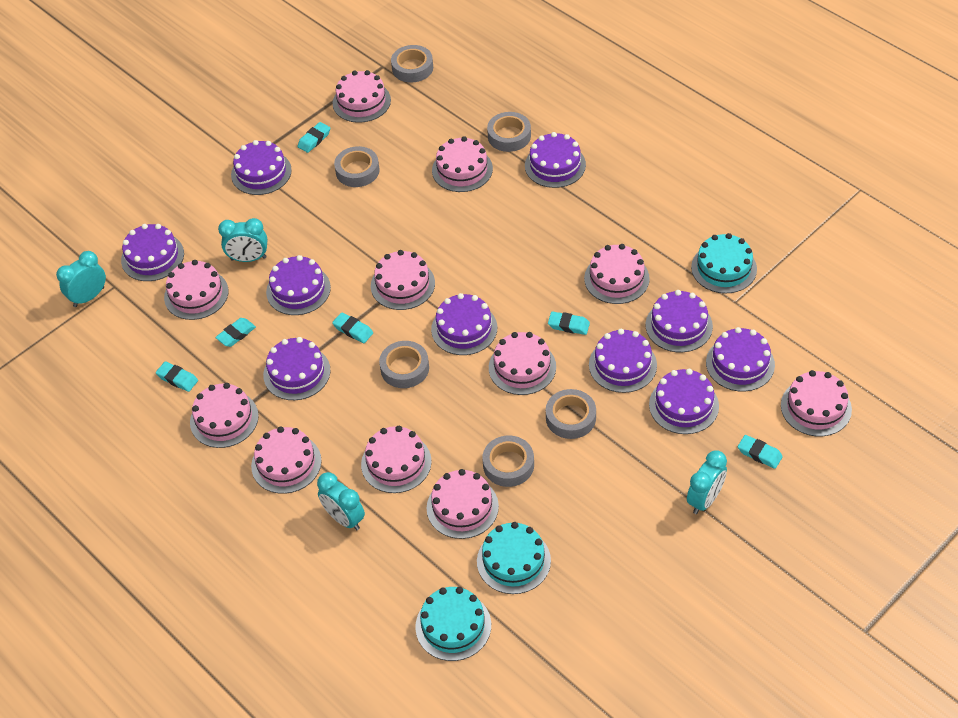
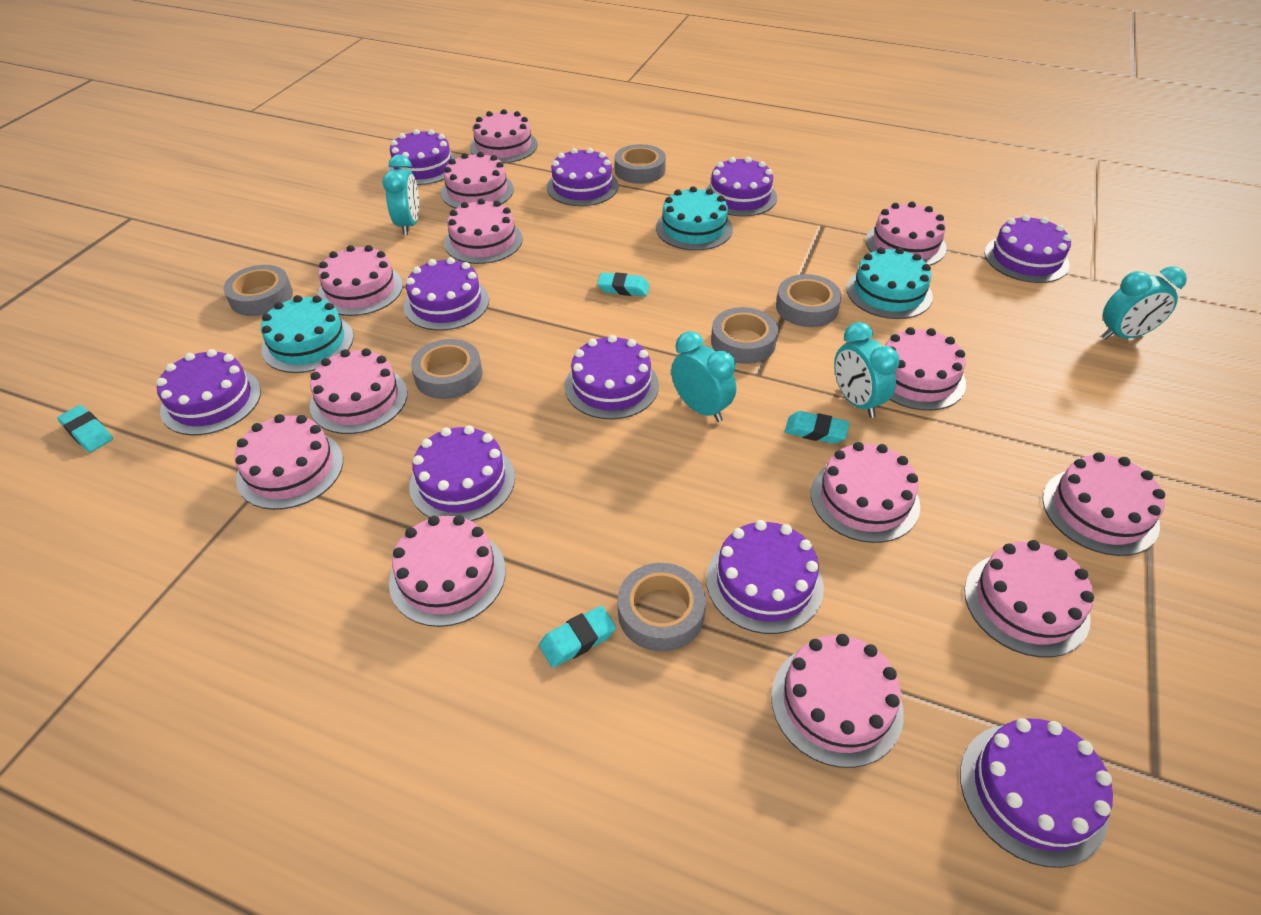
pink cake: [164,260,229,320] [190,383,259,448] [251,426,322,494] [333,70,391,123] [361,426,432,493] [371,250,435,310] [427,469,499,539] [432,136,493,192] [489,332,556,395] [584,244,650,304] [781,370,852,436] = 11 -> [235,414,343,510] [309,348,407,434] [318,245,403,316] [389,515,506,627] [441,152,514,209] [444,198,523,264] [470,109,537,163] [771,634,904,768] [811,442,920,543] [866,202,947,265] [885,327,966,411] [964,540,1094,657] [1042,452,1165,556] = 13
turquoise eraser: [156,361,198,392] [215,318,256,347] [297,122,330,153] [332,312,373,343] [548,311,590,335] [738,435,783,469] = 6 -> [57,405,113,452] [539,606,616,668] [597,272,650,296] [785,411,849,444] = 4

